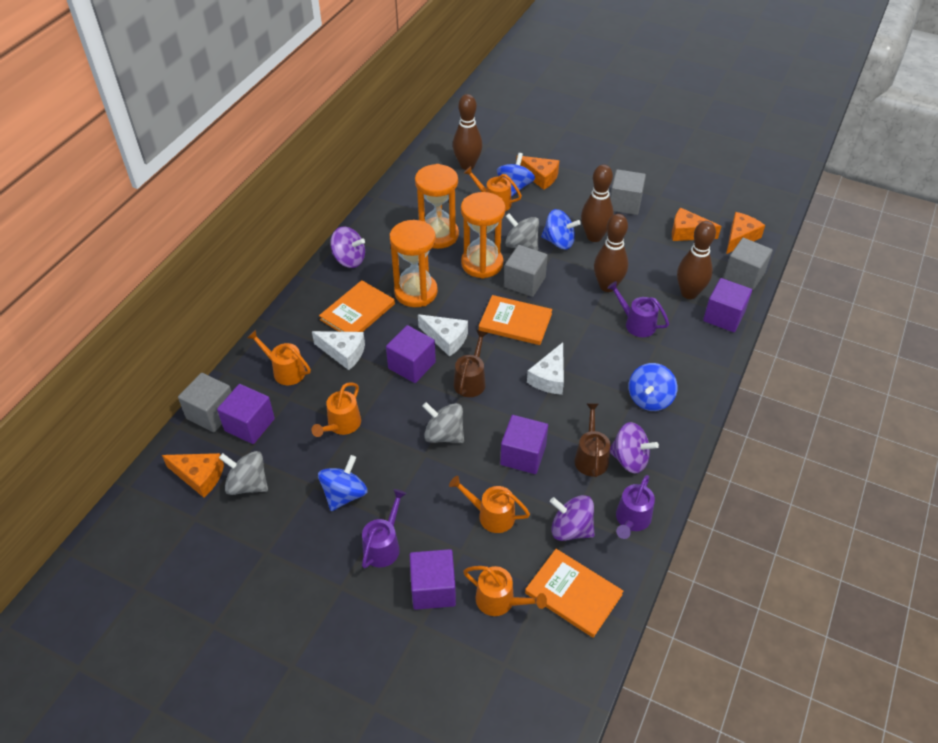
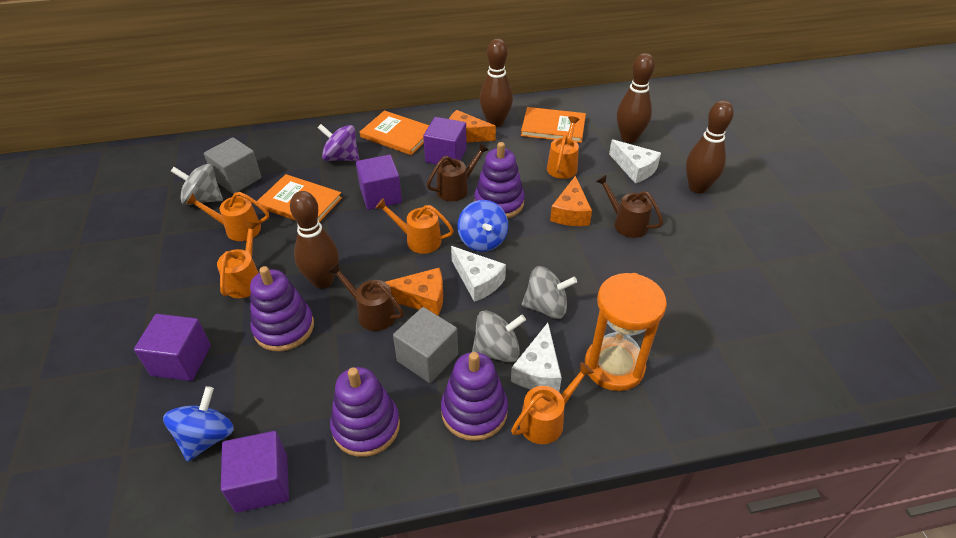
blue spinning top: [318,455,368,511] [497,153,535,197] [541,209,581,250] [629,363,677,411] = 4 -> [163,386,234,462] [457,200,508,252] = 2
brown watering can: [454,330,487,397] [574,403,610,477] = 2 -> [328,263,404,331] [427,143,488,201] [596,174,663,238] = 3
grey cube: [178,373,232,432] [504,245,548,297] [610,169,646,215] [724,238,773,290] = 4 -> [204,138,262,194] [393,307,458,383] = 2
orange cheese: [162,453,224,498] [516,155,560,190] [672,208,721,241] [726,212,765,254] = 4 -> [385,268,443,315] [449,110,496,143] [550,176,592,226] = 3
orange hourglass: [390,220,438,307] [415,164,459,249] [461,192,505,279] = 3 -> [585,273,667,391] = 1
purple cube: [217,384,275,444] [386,325,436,383] [410,549,456,610] [500,415,548,474] [703,278,752,332] = 5 -> [134,314,211,381] [221,431,289,513] [356,155,402,210] [423,117,467,164] = 4
purple spinning top: [330,226,365,268] [550,495,595,541] [610,422,659,474] = 3 -> [318,124,359,161] = 1
purple stacking toy: none = 0 -> [250,266,314,352] [330,367,400,457] [441,352,508,441] [474,142,525,219] = 4
purple watering can: [362,489,407,569] [607,281,669,337] [616,475,655,539] = 3 -> none = 0

